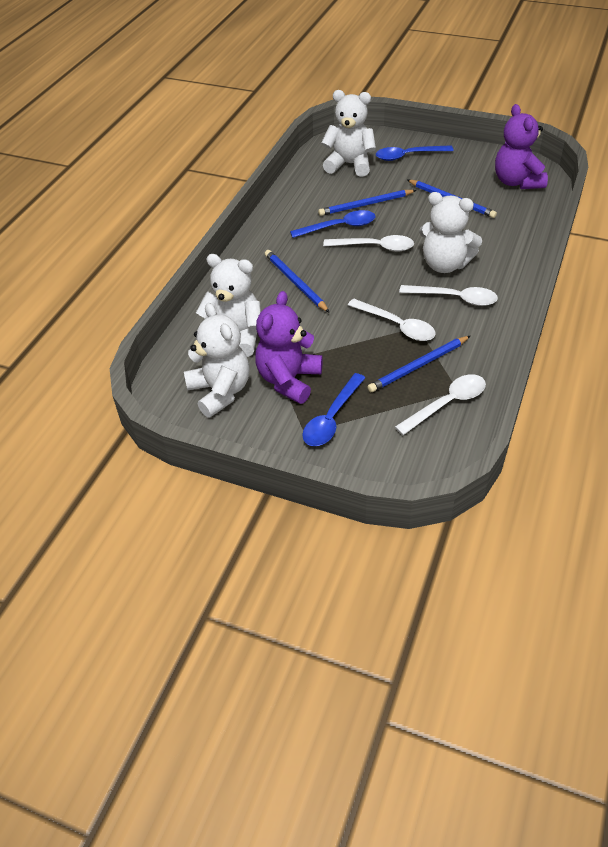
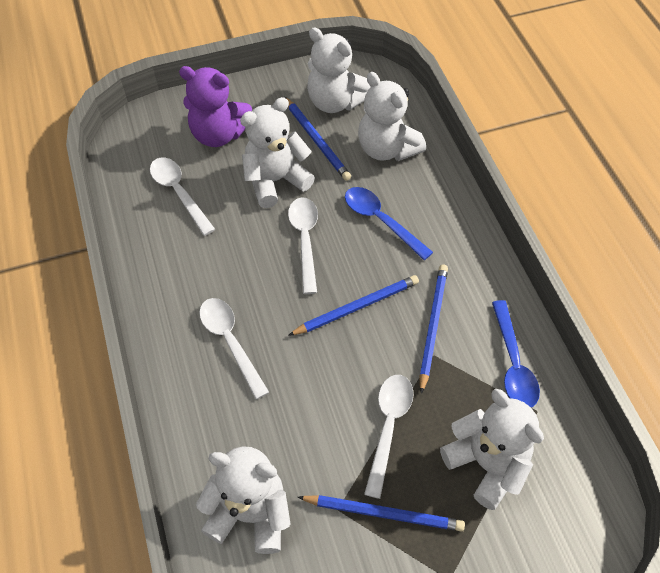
blue spoon: [290,210,376,238] [302,373,365,446] [376,145,454,161] = 3 -> [345,187,433,260] [492,300,540,407] = 2
purple teddy bear: [255,291,323,404] [495,104,548,189] = 2 -> [179,66,252,147] = 1
white teddy bear: [184,303,249,418] [196,254,261,357] [321,90,376,177] [419,192,482,273] = 4 -> [196,446,290,554] [240,97,315,208] [307,28,370,113] [358,72,426,161] [440,389,544,510] = 5

